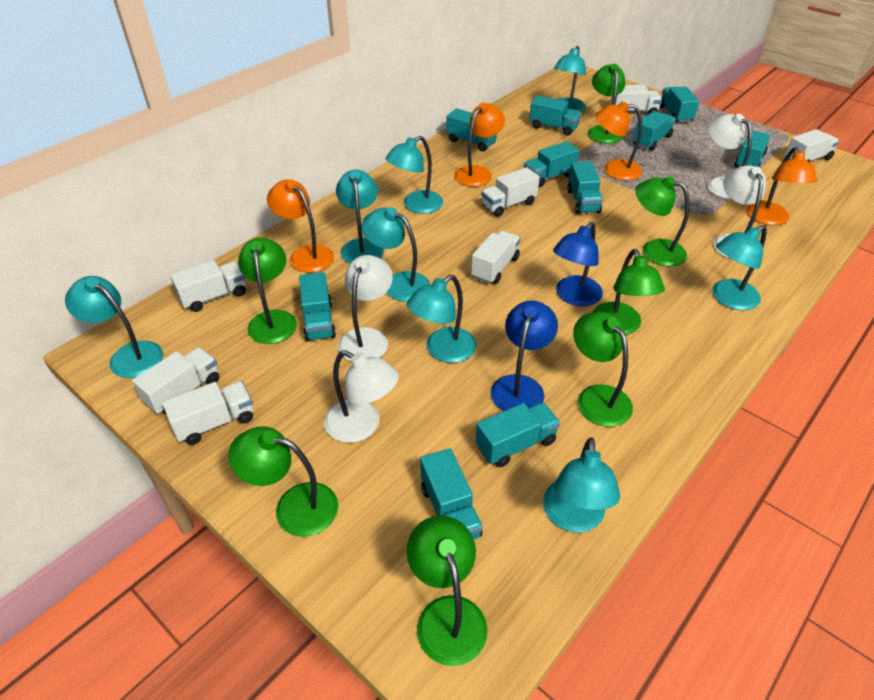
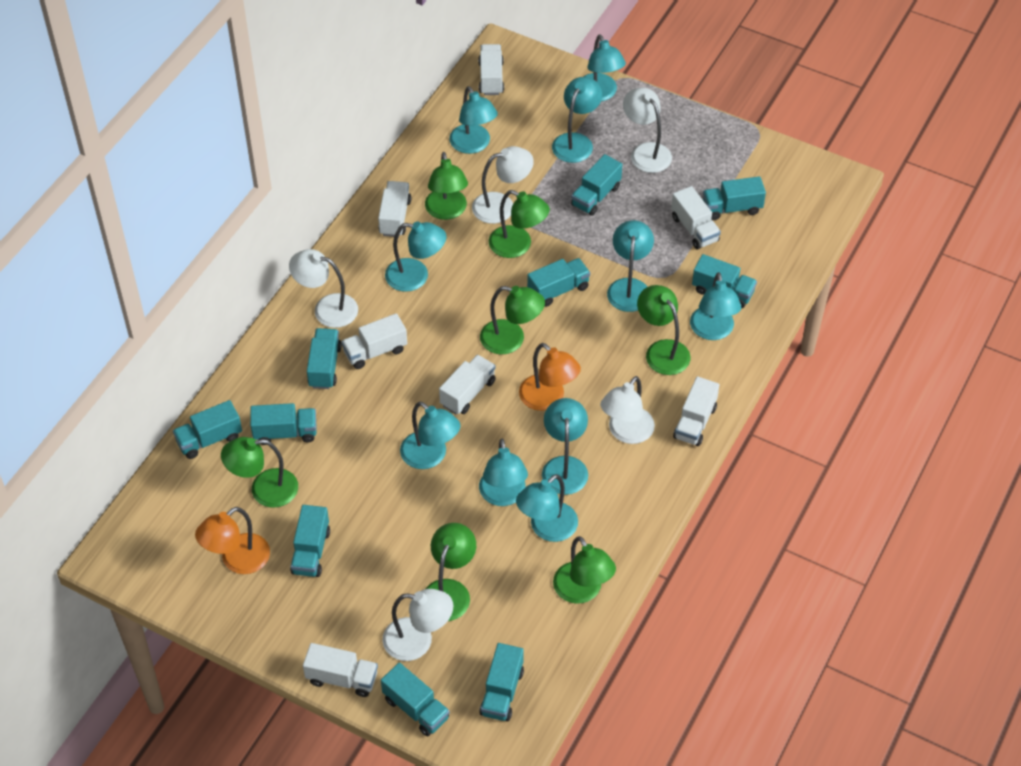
blue lamp: [491,300,558,411] [553,222,603,306] = 2 -> none = 0
orange lamp: [267,179,334,273] [454,102,505,187] [595,101,642,180] [746,147,817,225] = 4 -> [195,507,270,574] [519,343,581,411] = 2
turquoise lamp: [65,276,163,378] [336,170,384,264] [361,207,430,302] [385,136,443,214] [407,275,477,363] [543,437,620,532] [554,46,586,112] [712,225,767,310] = 8 -> [385,221,446,292] [400,402,461,469] [449,86,498,154] [479,439,528,506] [516,474,578,542] [542,398,588,495] [552,77,602,163] [583,34,626,101] [607,220,654,312] [690,272,741,340] = 10
white lamp: [324,350,399,443] [338,255,393,361] [707,114,752,199] [713,165,766,260] = 4 -> [289,249,358,328] [382,589,453,661] [472,146,534,224] [600,376,655,444] [623,88,672,173] = 5

